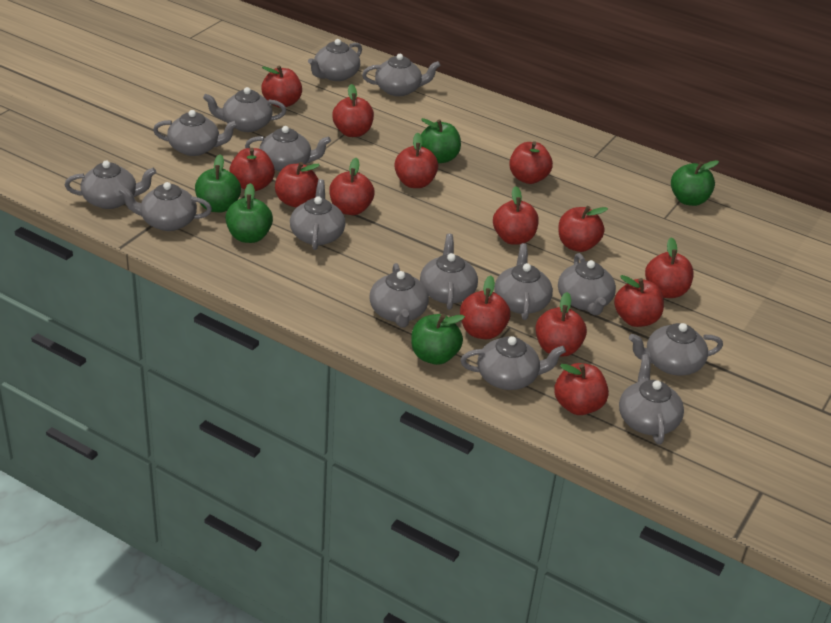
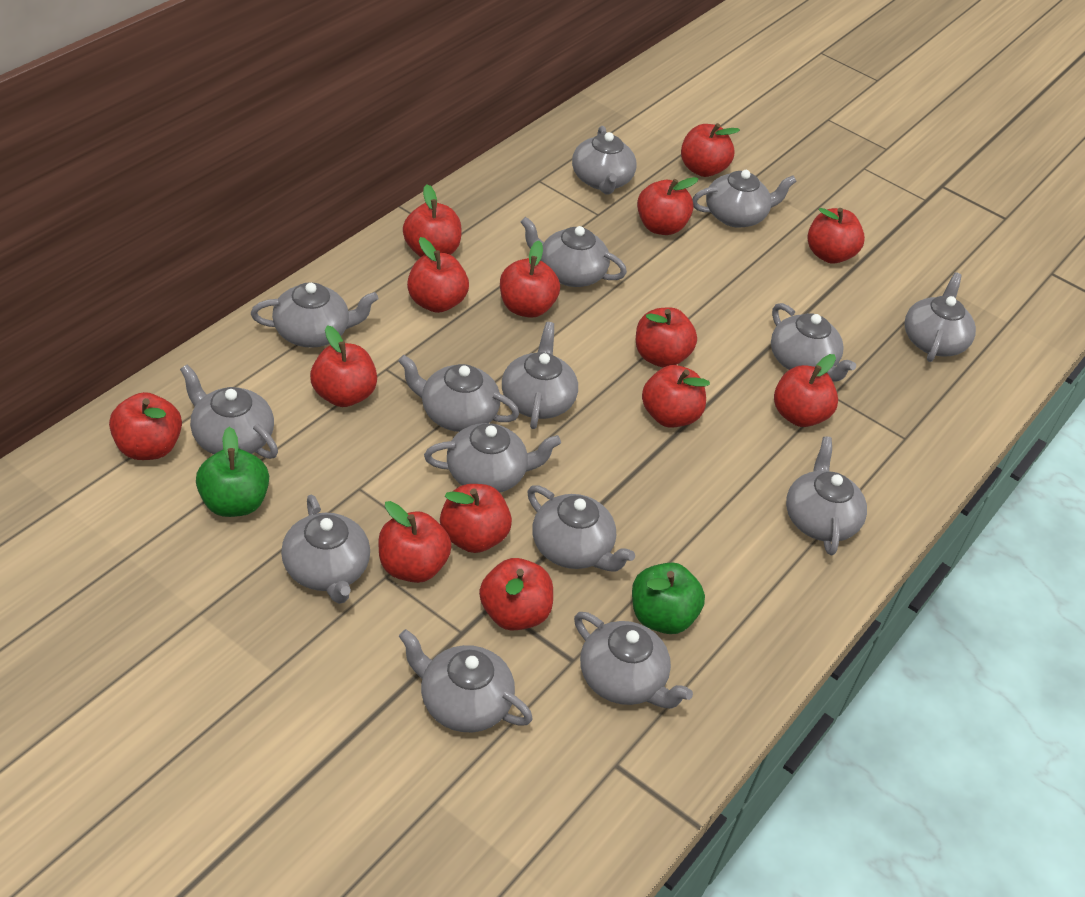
green apple: [195,154,241,212] [225,183,273,243] [411,314,465,365] [421,118,461,163] [671,160,719,206] = 5 -> [196,427,269,517] [632,562,705,634] = 2

